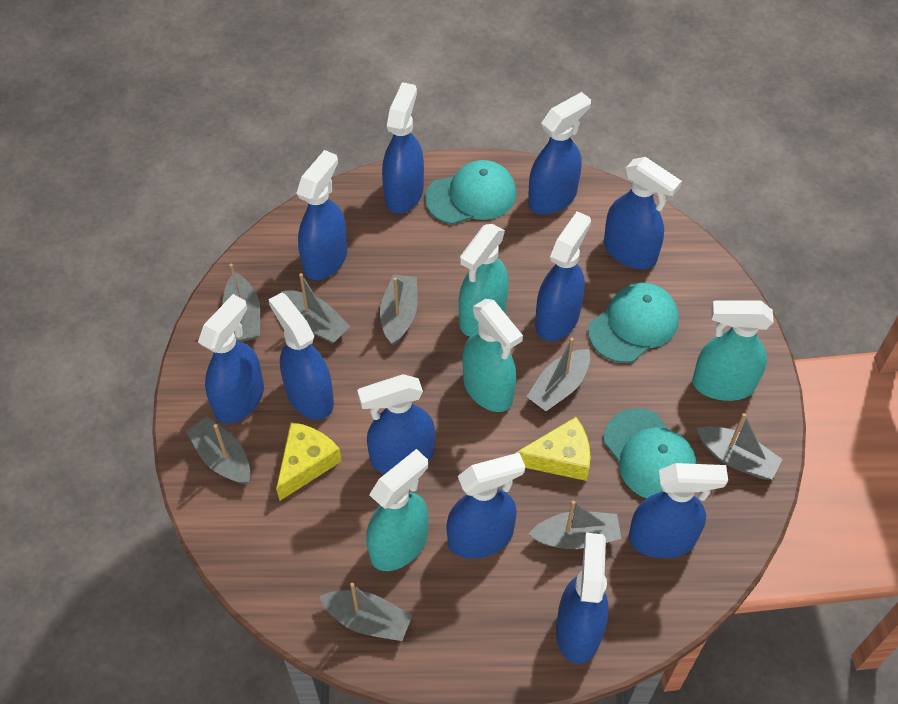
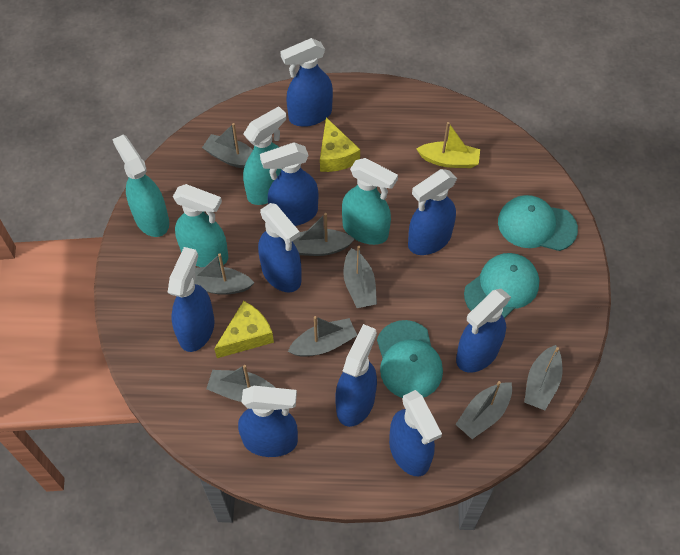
blue spray bottle: [198,294,264,424] [268,292,334,420] [296,150,348,280] [357,374,435,474] [382,82,424,214] [446,453,525,559] [528,92,591,214] [535,211,591,341] [556,533,608,664] [604,157,682,269] [629,463,728,558] = 11 -> [168,247,215,352] [238,386,298,457] [258,203,302,293] [260,142,318,226] [280,38,333,127] [335,324,377,427] [389,390,442,476] [408,169,457,255] [456,289,511,373] = 9
yellow boat: none = 0 -> [417,122,480,168] = 1

